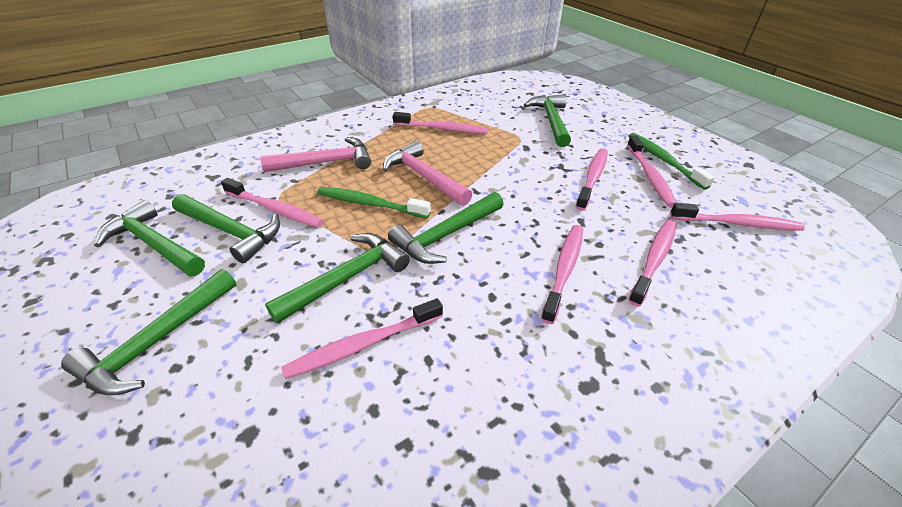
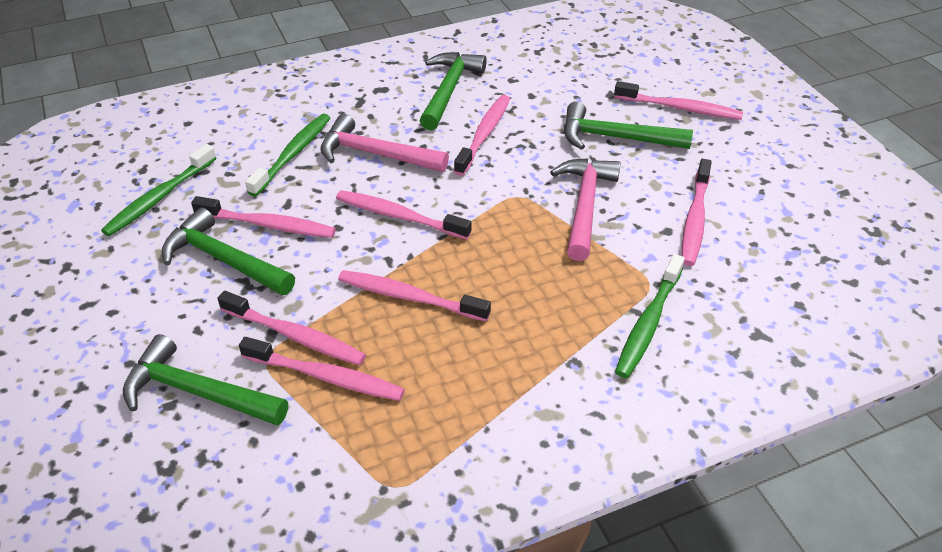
green hammer: [61,269,236,395] [94,200,205,277] [172,194,280,263] [265,233,410,324] [388,192,504,264] [524,94,571,147] = 6 -> [123,334,288,426] [162,207,295,295] [420,52,487,130] [564,101,693,150] = 4
green toothbrush: [317,187,431,218] [629,133,715,190] = 2 -> [101,144,217,236] [245,114,330,196] [615,254,685,378] = 3

